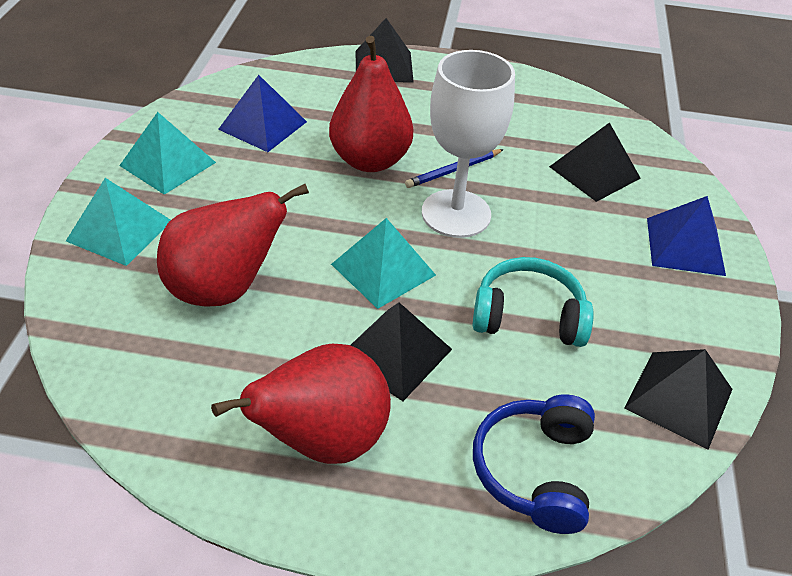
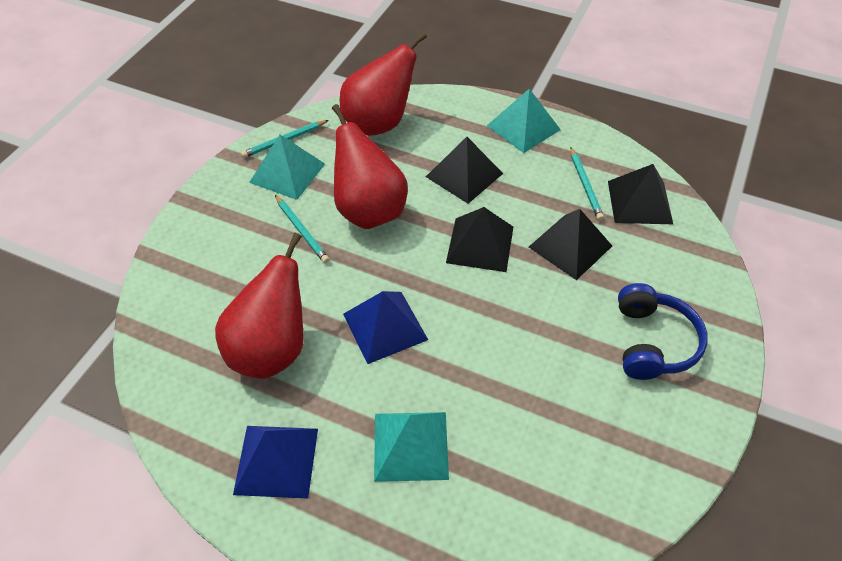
blue pencil: [405,149,504,188] = 1 -> none = 0
turquoise headphones: [473,257,594,347] = 1 -> none = 0
turquoise pencil: none = 0 -> [241,120,329,158] [275,195,330,263] [570,148,604,221] = 3
white goblet: [422,50,515,238] = 1 -> none = 0

